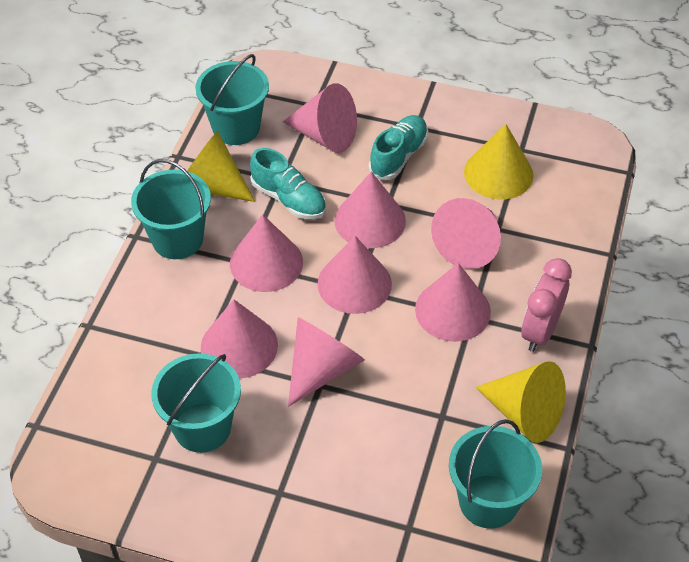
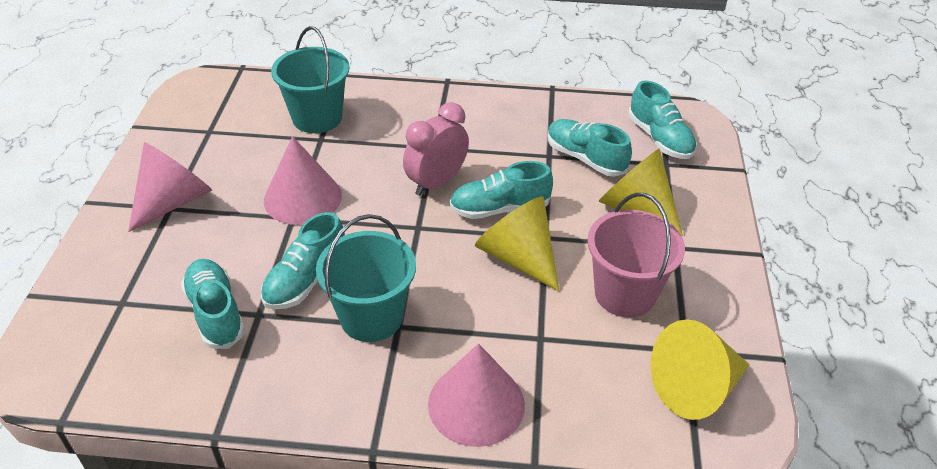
pink bucket: none = 0 -> [587,193,685,317] = 1
pink cone: [201,299,278,378] [230,214,303,292] [283,83,357,153] [288,317,365,407] [317,236,392,314] [334,171,406,248] [415,263,491,342] [431,198,501,269] = 8 -> [128,142,212,232] [264,136,342,225] [428,343,525,447] = 3
turquoise bucket: [131,159,211,259] [151,353,241,453] [195,54,269,145] [449,419,542,529] = 4 -> [271,26,349,133] [316,214,416,342] = 2
turquoise shoe: [250,148,326,219] [369,115,428,180] = 2 -> [181,259,245,349] [261,212,345,310] [450,161,553,219] [548,119,632,177] [628,80,697,159] = 5

